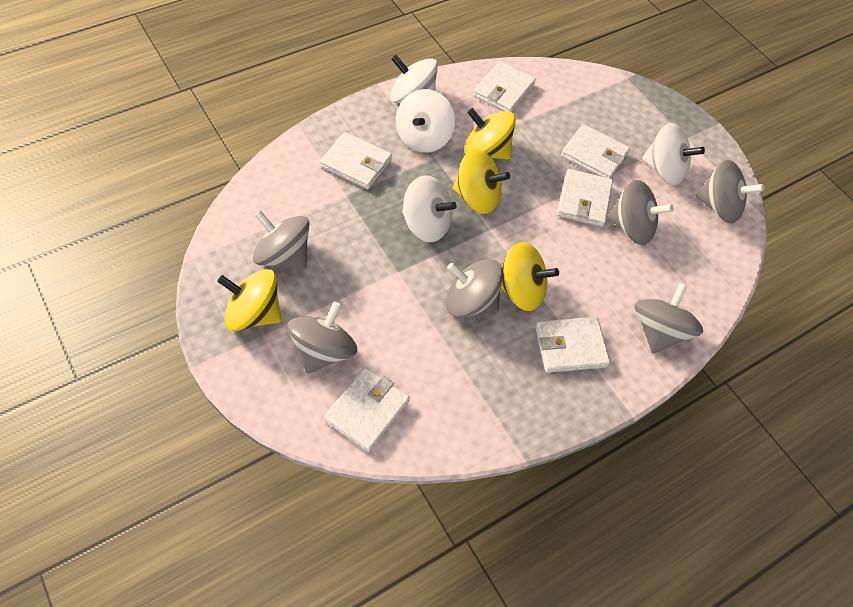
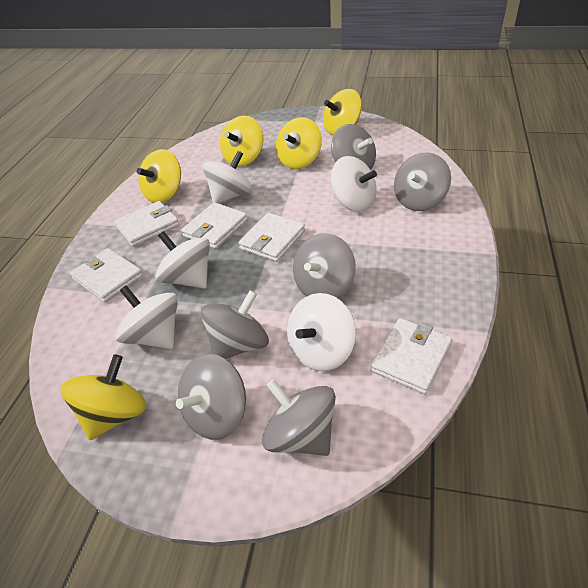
white spinning top: [390,55,438,103] [396,89,455,153] [402,175,457,242] [642,123,705,185] = 4 -> [115,285,178,349] [155,231,210,289] [203,151,252,204] [287,293,356,371] [331,156,377,212] = 5
white wallet: [320,132,392,190] [324,367,410,452] [473,61,536,112] [535,317,610,373] [557,169,613,227] [561,124,630,179] = 6 -> [70,248,143,303] [114,201,179,247] [181,202,248,249] [239,213,305,262] [371,318,452,394] = 5
yellow spinning top: [217,269,282,331] [453,149,510,214] [464,108,516,159] [501,242,559,311] = 4 -> [60,354,146,440] [137,149,181,203] [220,116,263,167] [276,117,322,169] [323,89,362,135] = 5

